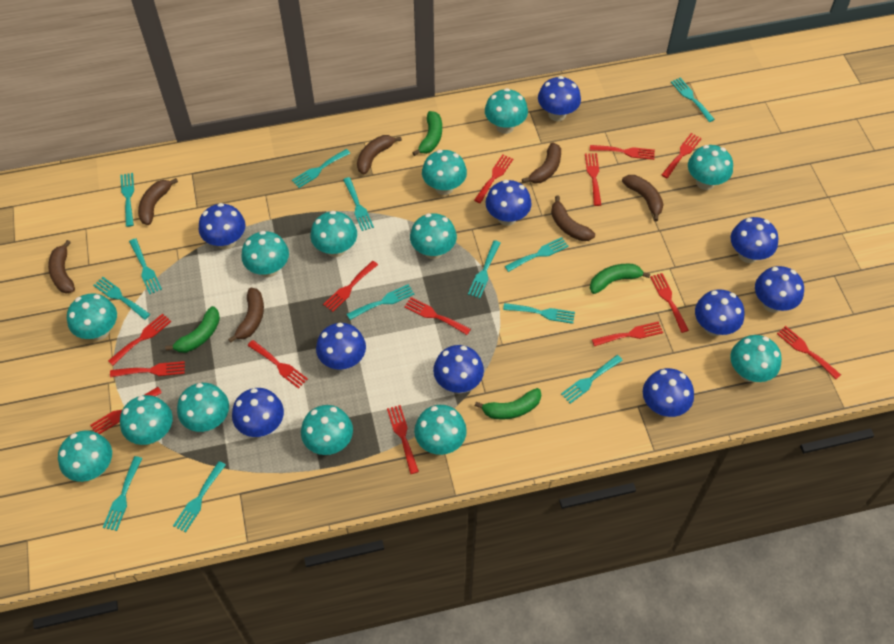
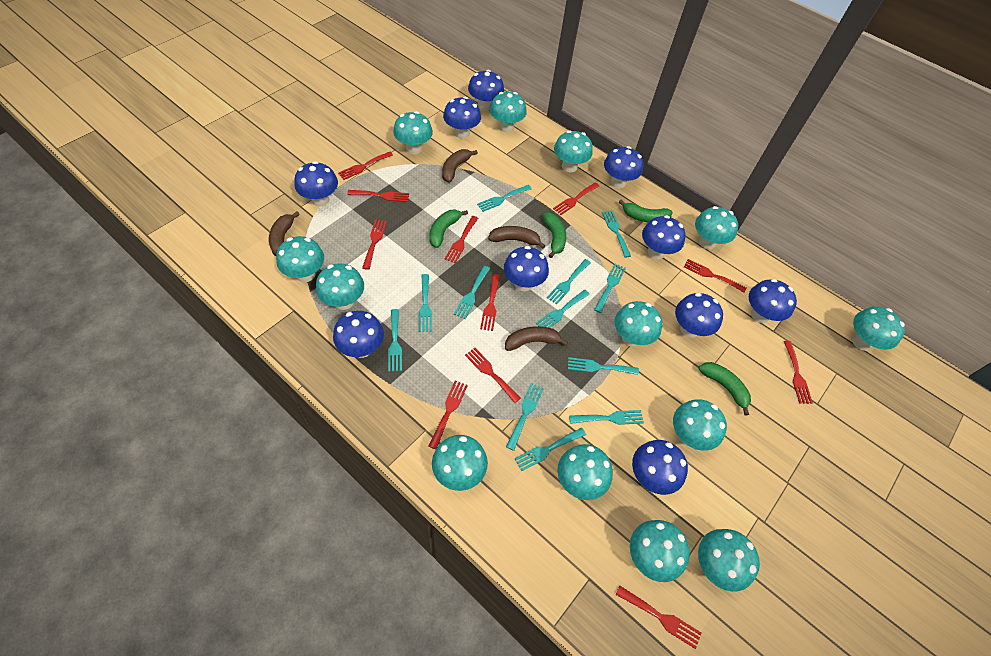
brown banana: [48,240,75,294] [138,178,178,225] [228,288,264,343] [357,135,402,174] [522,142,561,184] [551,196,595,241] [622,175,664,221] = 7 -> [269,211,300,256] [442,149,478,183] [488,226,545,248] [505,326,568,351] = 4
red fork: [90,387,162,434] [108,314,171,366] [110,361,185,377] [247,340,308,389] [323,261,378,312] [387,405,419,474] [404,297,471,335] [474,155,513,203] [585,153,601,206] [590,145,655,160] [592,321,663,346] [650,273,689,333] [662,133,702,178] [777,326,841,379] = 14 -> [338,152,393,180] [347,190,409,202] [362,219,387,270] [428,381,468,449] [445,216,478,263] [465,348,521,403] [480,274,500,331] [553,183,599,215] [616,586,701,649] [684,259,746,292] [784,341,813,404] = 11
turquoise fork: [93,277,150,320] [103,456,142,531] [120,173,134,227] [129,238,162,294] [173,461,226,533] [292,149,350,188] [343,177,374,231] [347,284,414,320] [468,240,501,298] [503,303,575,324] [505,237,569,272] [561,355,623,404] [671,78,715,122] = 13 -> [388,309,402,372] [419,274,432,332] [454,266,490,319] [477,185,532,212] [506,383,544,451] [515,427,586,471] [536,290,590,328] [547,259,591,304] [568,357,639,375] [569,410,644,425] [594,263,626,313] [602,210,631,258] = 12

